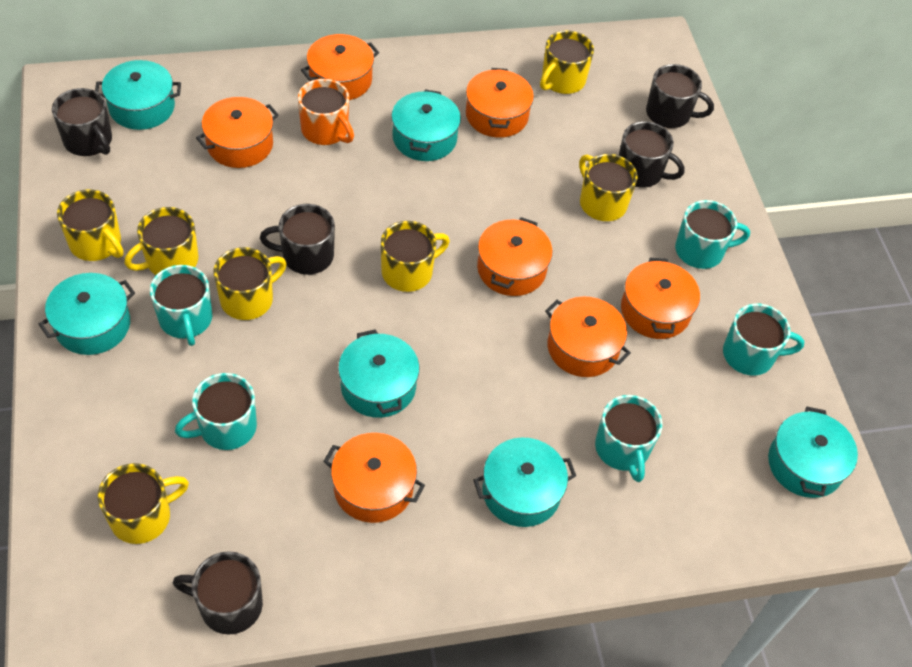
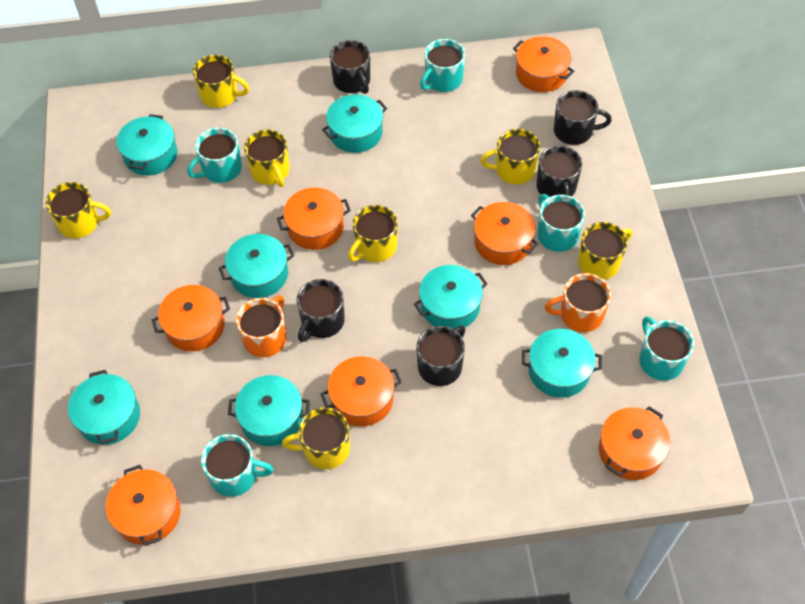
orange mug: [298,79,354,145] = 1 -> [236,295,286,357] [545,273,611,332] = 2
turquoise pot: [39,273,135,355] [95,60,181,130] [338,329,419,418] [391,90,461,161] [473,437,576,527] [768,407,858,498] = 6 -> [68,370,140,445] [117,114,177,176] [219,234,294,298] [228,375,310,446] [322,94,387,153] [414,265,487,329] [522,329,602,398] = 7

